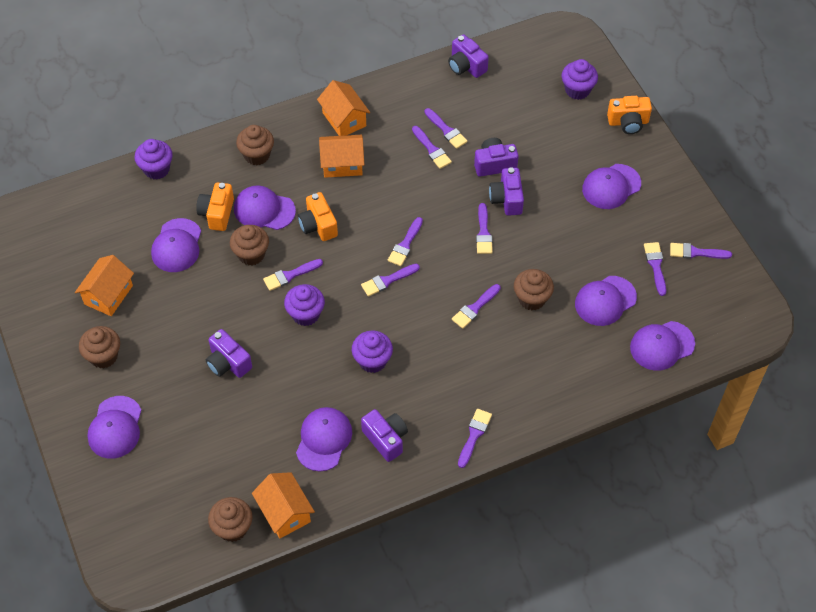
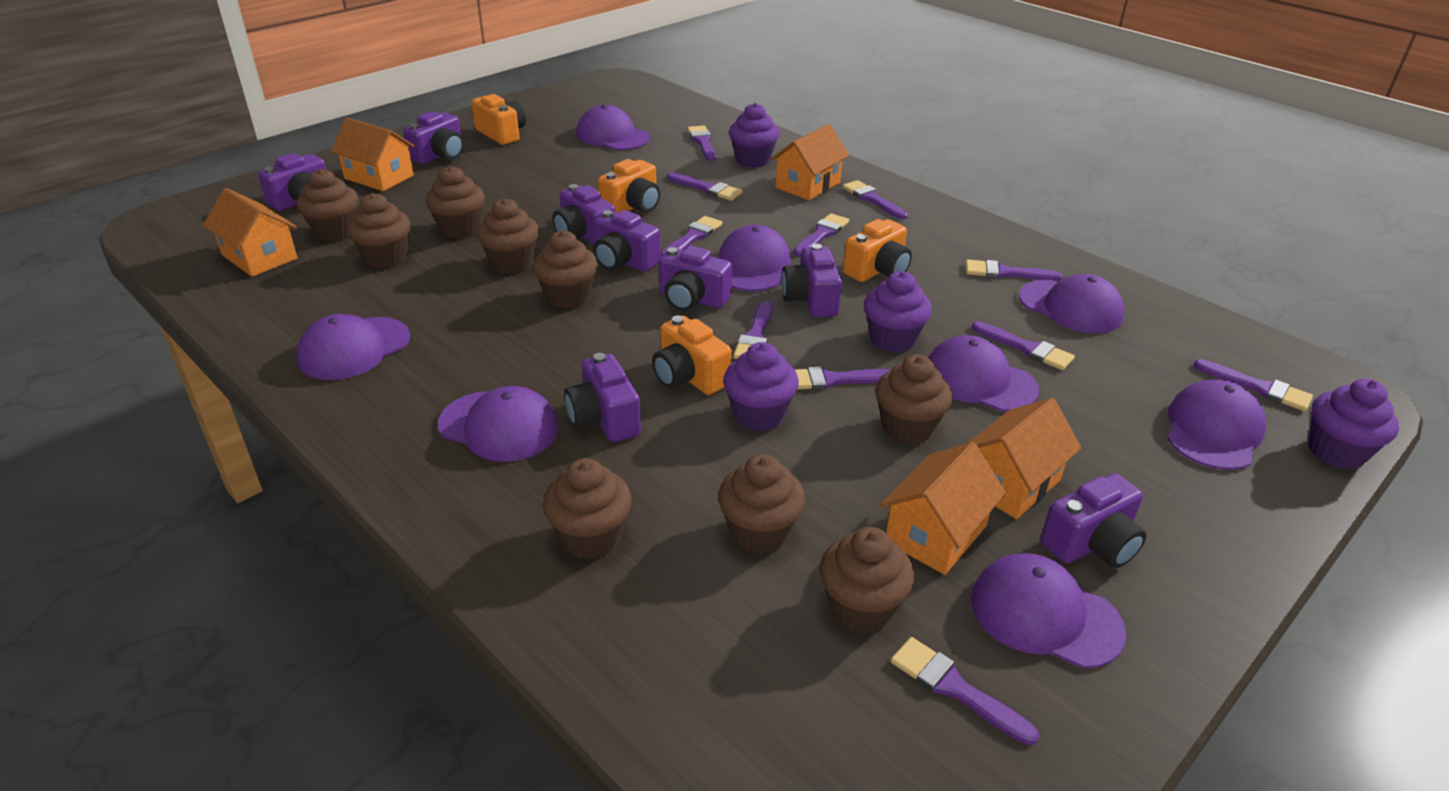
brown cupcake: [79,326,120,369] [208,497,253,542] [230,225,269,265] [236,125,274,165] [514,269,554,310] = 5 -> [297,168,358,242] [347,193,411,269] [425,166,485,239] [477,198,539,274] [533,230,598,309] [543,458,632,559] [718,454,805,554] [820,527,914,633] [875,355,952,445] = 9
orange camera: [196,183,234,231] [298,192,338,241] [607,96,652,134] = 3 -> [471,94,526,145] [598,159,660,213] [652,315,732,395] [843,219,912,282] = 4
orange house: [75,255,134,316] [252,472,315,538] [317,80,370,136] [319,134,364,178] = 4 -> [203,188,297,277] [331,118,415,191] [771,124,849,201] [880,442,1006,575] [968,398,1081,519] = 5
purple brush: [263,259,323,291] [361,264,420,297] [388,217,423,266] [412,126,452,169] [424,108,468,149] [452,284,501,329] [458,409,492,468] [476,203,493,254] [644,242,666,296] [670,243,732,259] = 10 -> [661,216,722,257] [667,173,743,201] [687,126,716,161] [733,301,772,359] [793,213,849,256] [795,367,891,390] [842,180,908,219] [891,637,1039,745] [966,259,1063,281] [972,321,1075,370] [1193,359,1313,411] = 11
purple camera: [206,329,252,378] [361,409,408,462] [448,34,489,78] [474,138,519,177] [489,168,524,216] = 5 -> [258,153,326,211] [403,111,464,165] [552,184,616,244] [564,353,641,442] [593,210,661,272] [659,246,732,311] [781,244,842,317] [1040,473,1146,568] = 8
purple cap: [87,396,141,459] [151,218,201,272] [234,185,296,230] [296,407,352,472] [575,276,637,326] [582,164,641,209] [630,321,695,371] = 7 -> [296,314,410,380] [438,386,559,462] [576,105,650,150] [719,225,791,291] [928,335,1040,412] [971,553,1126,669] [1019,274,1125,333] [1167,380,1266,470] = 8

